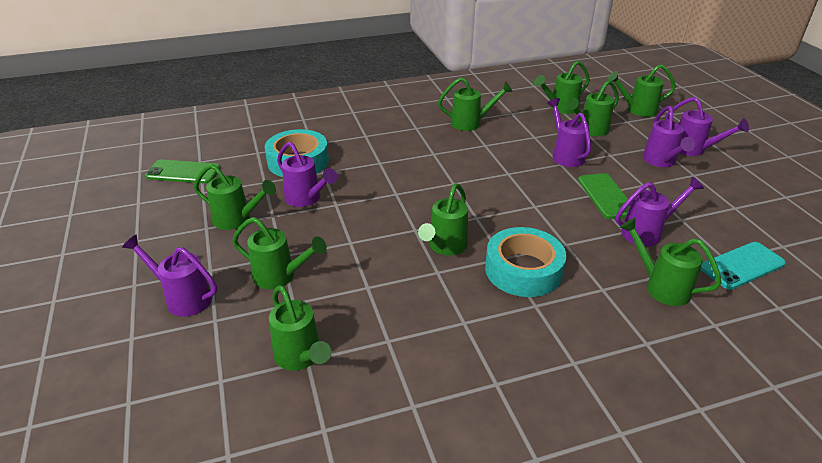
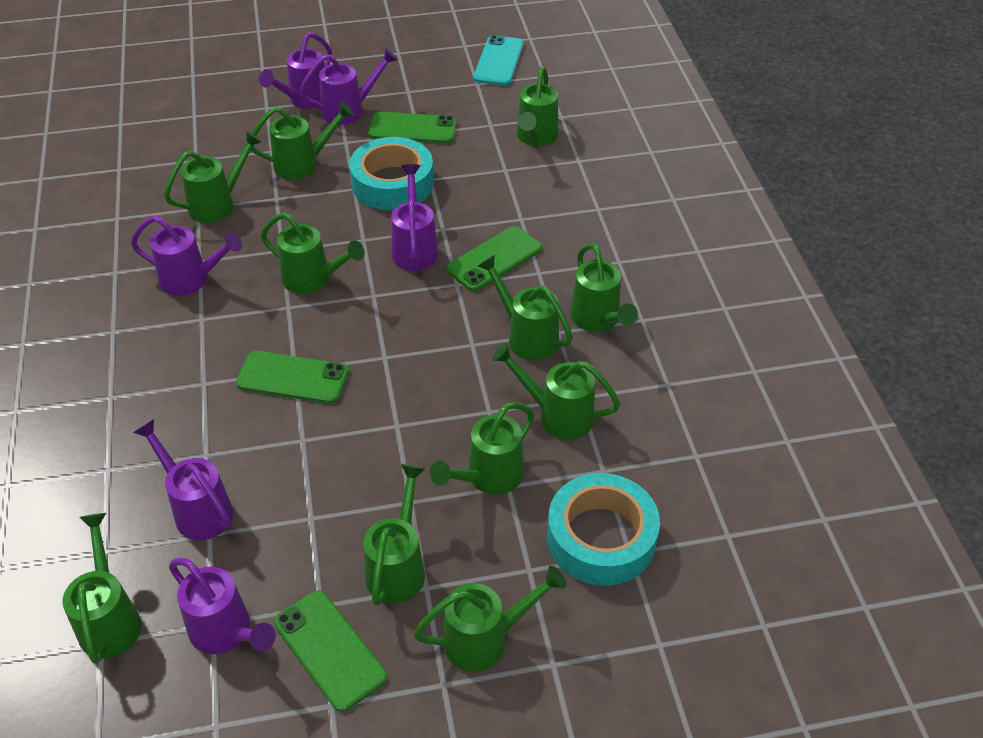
green phone: [145,160,221,184] [578,173,630,219] = 2 -> [236,351,349,404] [274,590,387,712] [368,112,457,144] [446,226,542,292] = 4
green watering can: [194,164,276,230] [232,217,327,289] [269,285,331,371] [418,183,468,255] [438,77,513,131] [534,61,590,114] [566,80,619,136] [608,64,676,117] [620,218,722,306] = 9 -> [62,513,142,664] [164,131,262,223] [251,102,354,180] [261,212,365,294] [363,464,425,606] [413,565,567,672] [430,402,534,495] [478,255,573,361] [492,343,620,440] [517,67,558,146] [570,243,638,332] = 11

